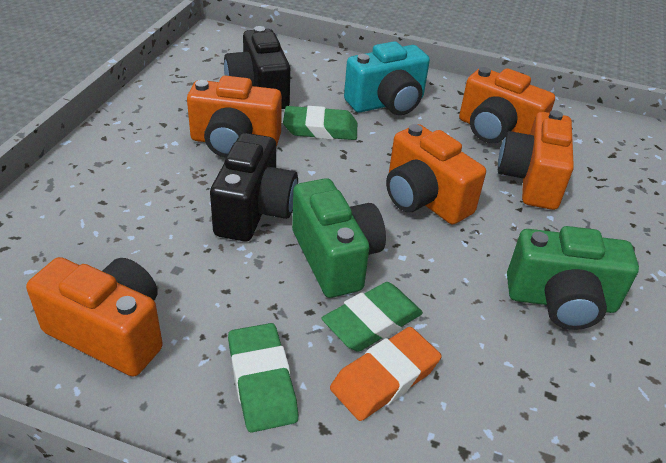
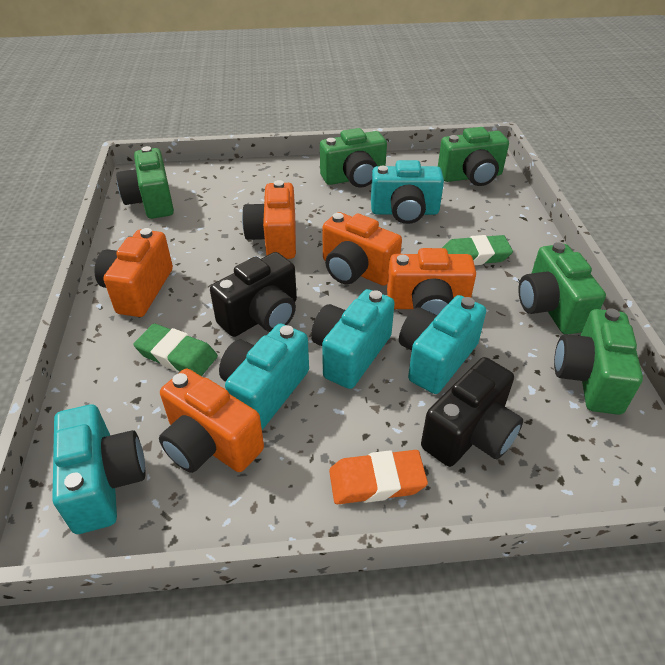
green camera: [292,178,386,298] [507,226,639,330] = 2 -> [116,146,174,219] [320,128,387,188] [438,127,509,186] [518,242,606,334] [554,308,643,415] = 5
green eraser: [228,323,298,433] [283,106,357,140] [321,282,423,352] = 3 -> [134,324,218,376] [442,235,513,265] = 2
turquoise camera: [344,41,430,115] = 1 -> [52,404,146,534] [219,324,309,430] [311,289,395,389] [371,160,444,224] [399,295,486,394] = 5

